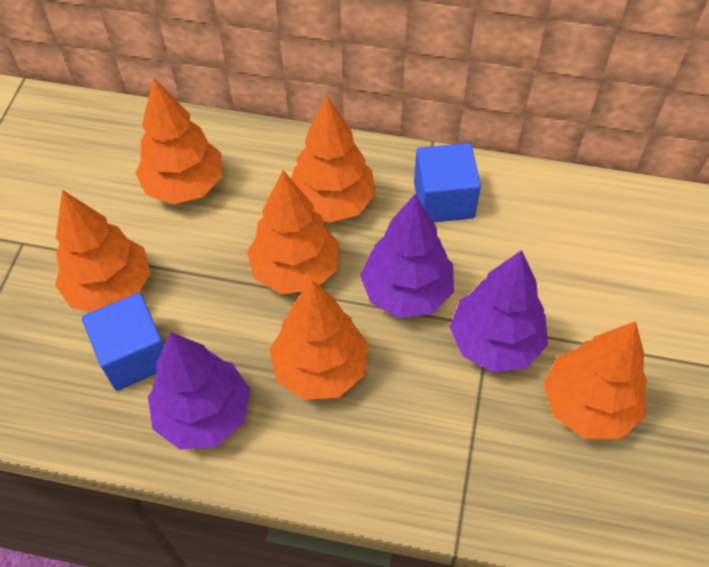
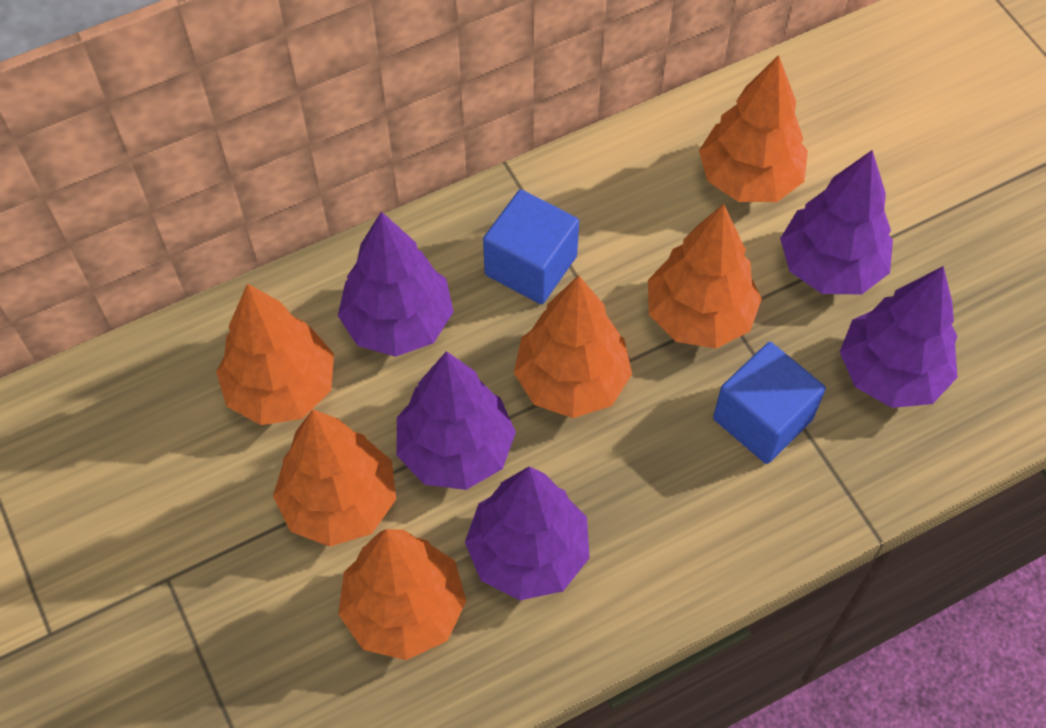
purple tree: [148,332,250,449] [360,194,454,318] [450,250,548,373] = 3 -> [338,212,454,357] [397,351,516,490] [465,466,590,600] [780,150,893,294] [840,266,958,408] = 5

